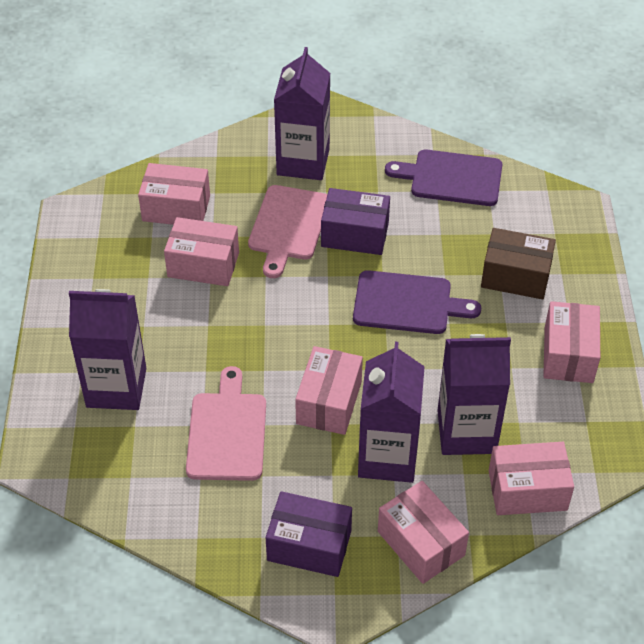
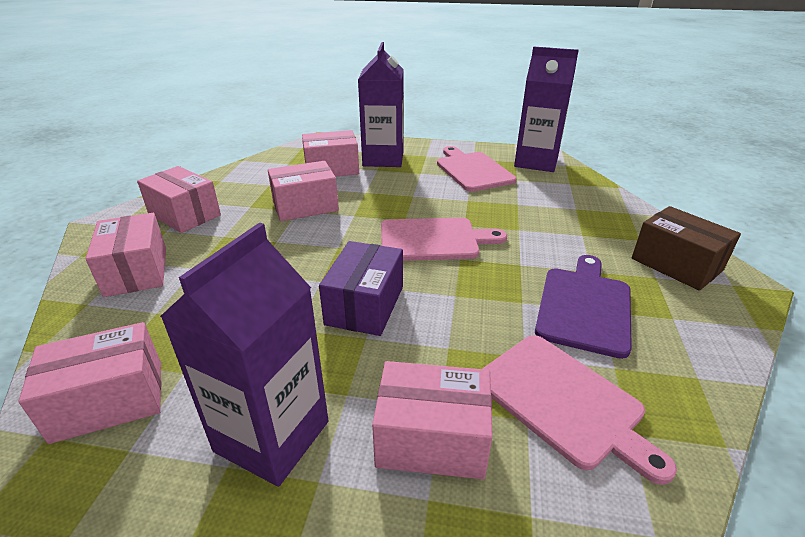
pink cutting board: [186,366,266,481] [248,185,327,278] = 2 -> [381,218,507,261] [437,146,517,192] [482,335,677,485] = 3
purple box: [266,491,352,577] [321,188,390,255] = 2 -> [319,241,403,336] = 1
purple carton: [69,289,146,410] [274,47,330,180] [358,342,425,483] [437,334,511,455] = 4 -> [160,222,329,487] [358,42,404,167] [514,46,579,172] = 3
purple cutting board: [353,270,481,334] [385,150,502,206] = 2 -> [535,255,632,359] = 1

